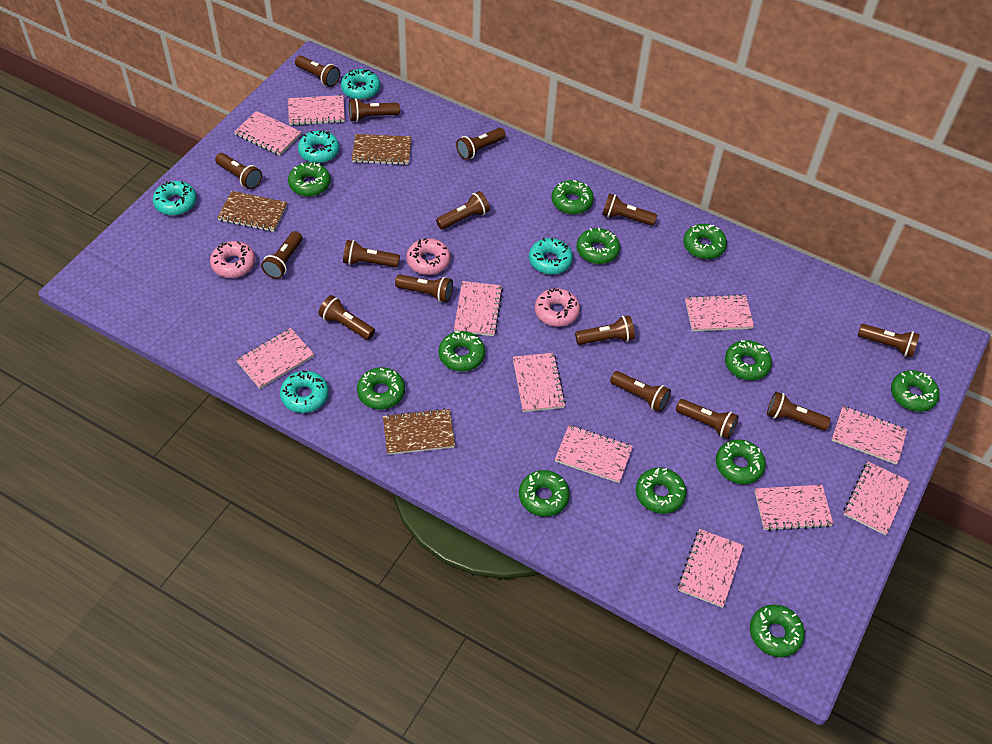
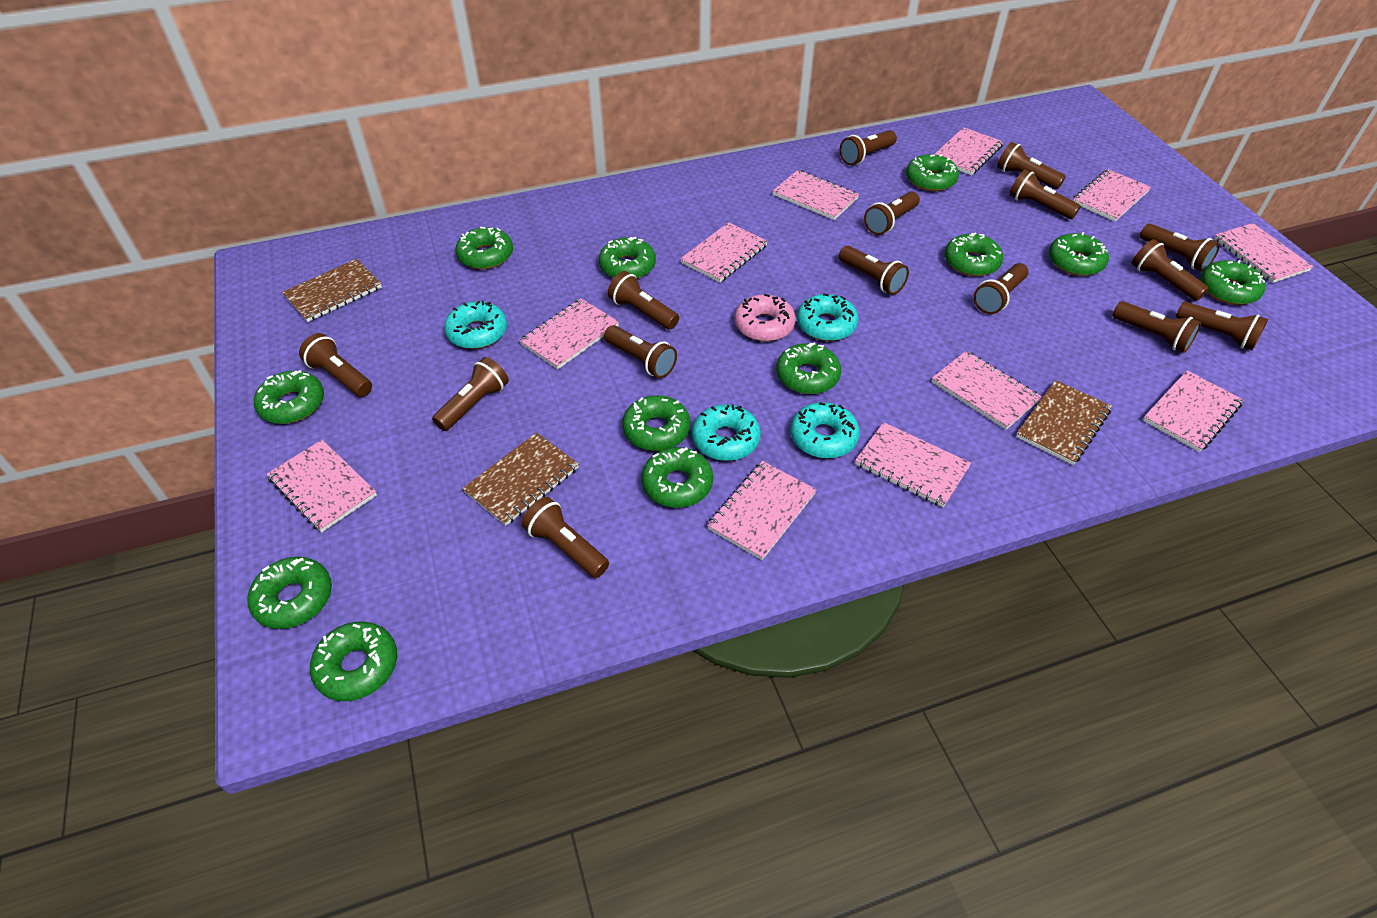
pink donut: [210,241,255,278] [406,238,451,275] [535,288,580,327] = 3 -> [734,294,796,342] = 1
turquoise donut: [153,181,197,215] [280,371,329,413] [298,130,339,163] [341,69,380,100] [529,238,573,275] = 5 -> [444,301,507,349] [692,404,761,461] [790,402,860,459] [797,293,859,341] = 4

